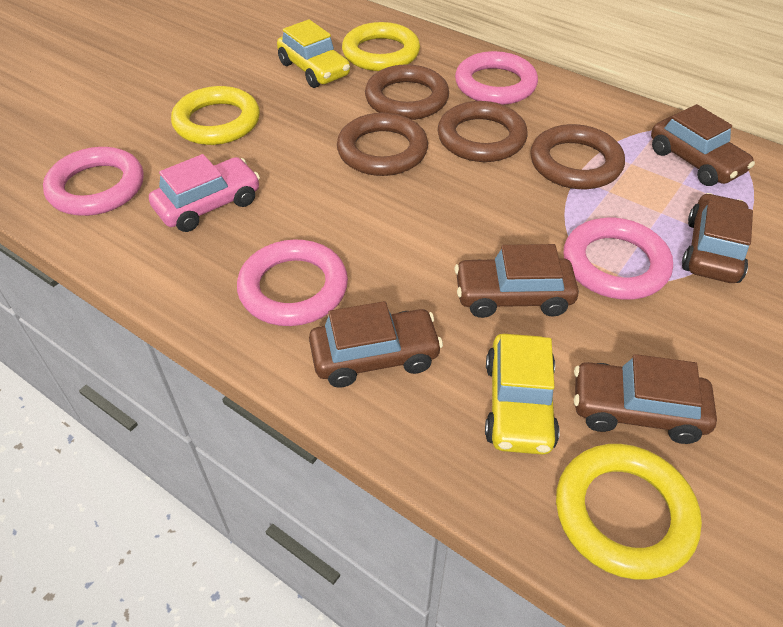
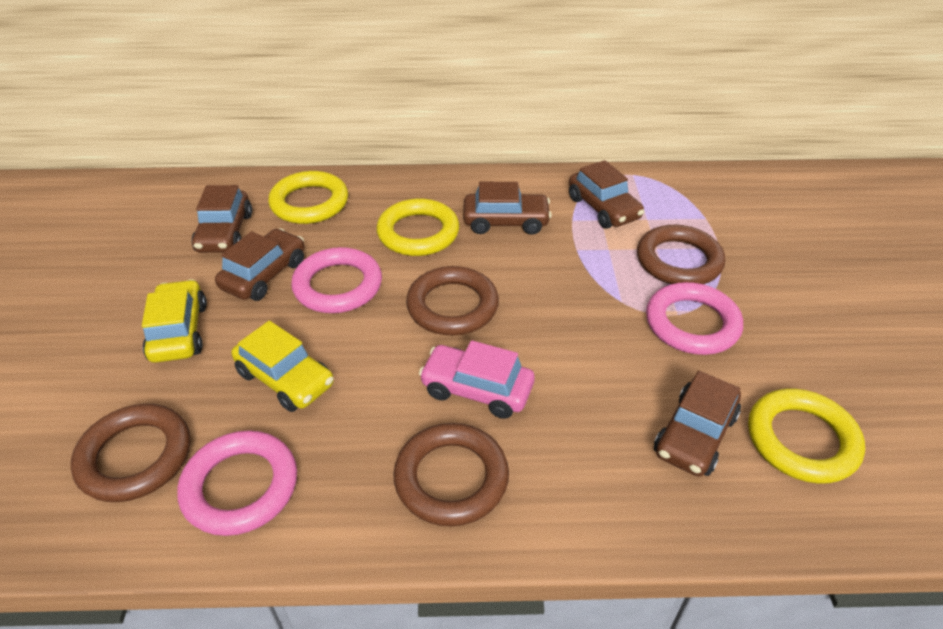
pink ring: [43,147,144,216] [237,240,348,326] [455,51,538,105] [564,218,673,300] = 4 -> [177,430,297,536] [291,247,382,313] [646,282,743,355] = 3

